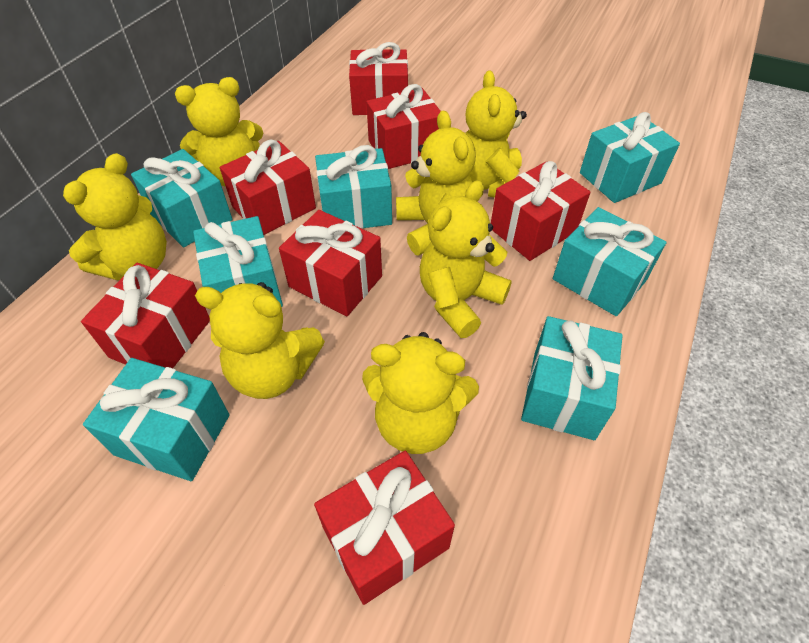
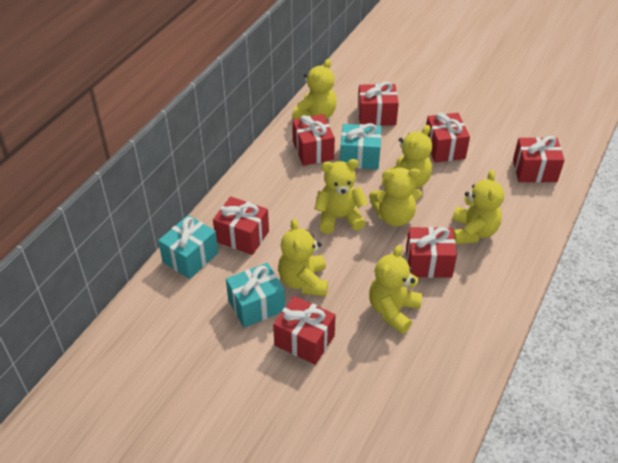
turquoise gift: [83,358,230,481] [131,149,233,247] [193,216,283,307] [315,145,392,229] [521,316,623,440] [553,207,667,316] [580,112,680,203] = 7 -> [158,215,218,279] [226,263,285,328] [340,123,381,170] = 3

